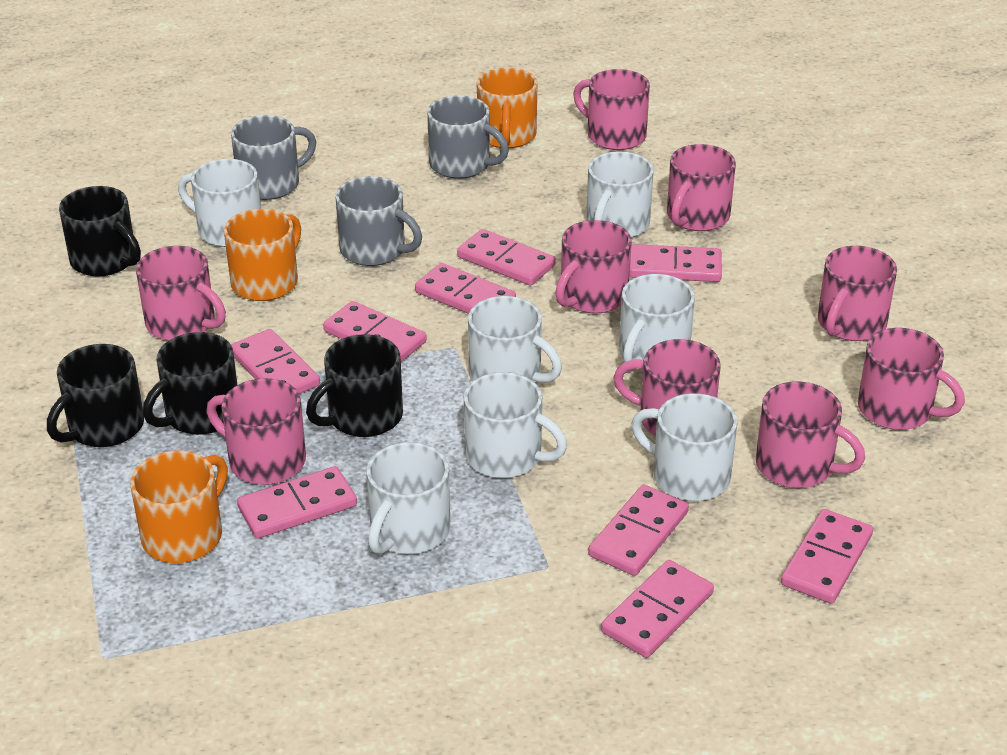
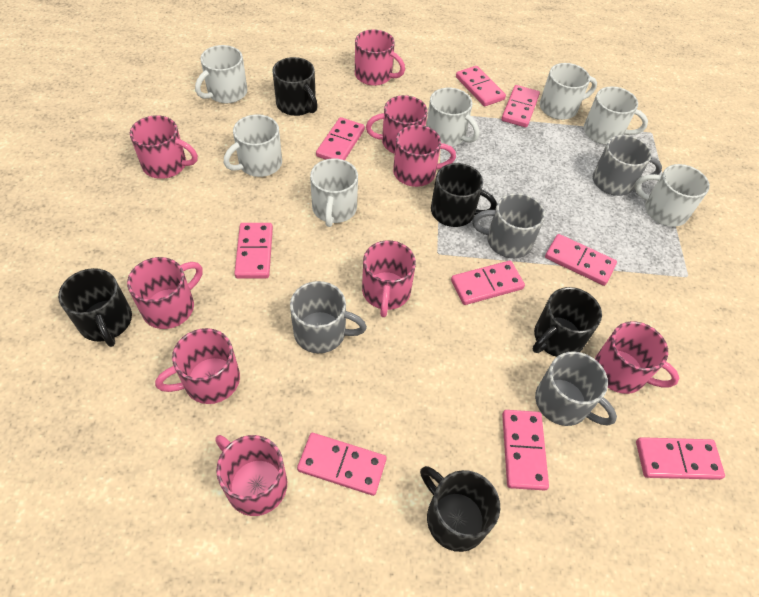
black mug: [47,344,144,447] [59,186,141,277] [143,332,237,435] [306,334,403,437] = 4 -> [58,268,132,347] [273,57,318,116] [420,466,500,552] [431,163,497,227] [533,287,602,357] = 5
grey mug: [231,115,316,200] [336,176,422,266] [427,95,509,179] = 3 -> [290,281,367,353] [472,193,545,258] [535,352,617,426] [593,135,662,196] = 4
orange mug: [130,451,228,563] [224,209,301,301] [477,68,537,148] = 3 -> none = 0

